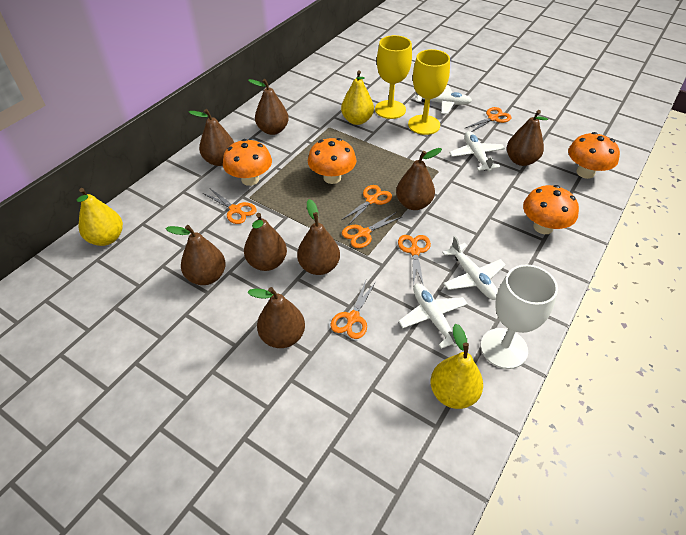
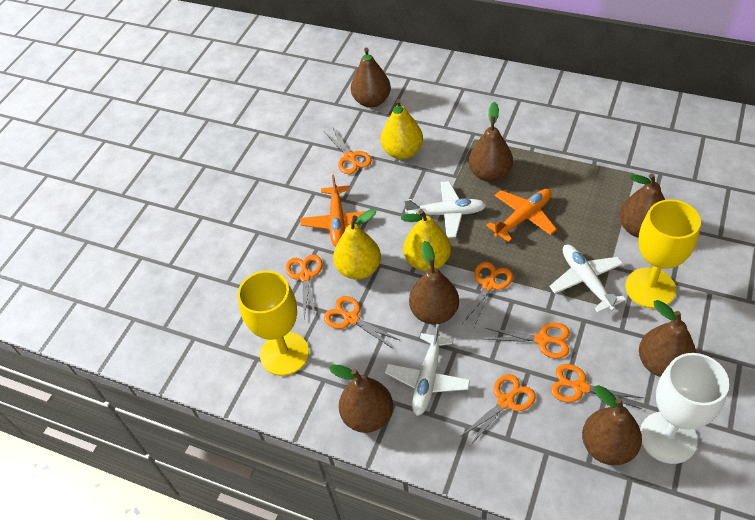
brown pear: [166,225,226,285] [189,109,234,166] [244,213,287,271] [247,287,305,348] [248,79,289,135] [297,199,340,275] [396,148,442,210] [507,110,548,166] = 8 -> [329,365,393,433] [351,48,391,107] [409,241,459,324] [469,102,513,182] [582,385,642,465] [619,173,665,238] [639,300,696,377] = 7
orange mushroom: [223,139,272,186] [308,138,356,184] [523,185,579,234] [568,132,620,179] = 4 -> none = 0
orange plane: none = 0 -> [300,175,373,247] [486,189,557,242] = 2
orange scissors: [203,189,257,224] [331,280,376,339] [341,185,392,224] [342,212,402,248] [398,235,431,286] [464,107,511,132] = 6 -> [285,255,323,319] [324,296,399,349] [325,128,372,174] [460,374,536,446] [462,262,513,329] [486,322,570,359] [551,364,643,409] = 7
white plane: [398,283,468,349] [415,85,472,114] [442,236,506,300] [449,131,505,172] = 4 -> [385,324,470,416] [404,181,486,238] [549,245,626,313] = 3

